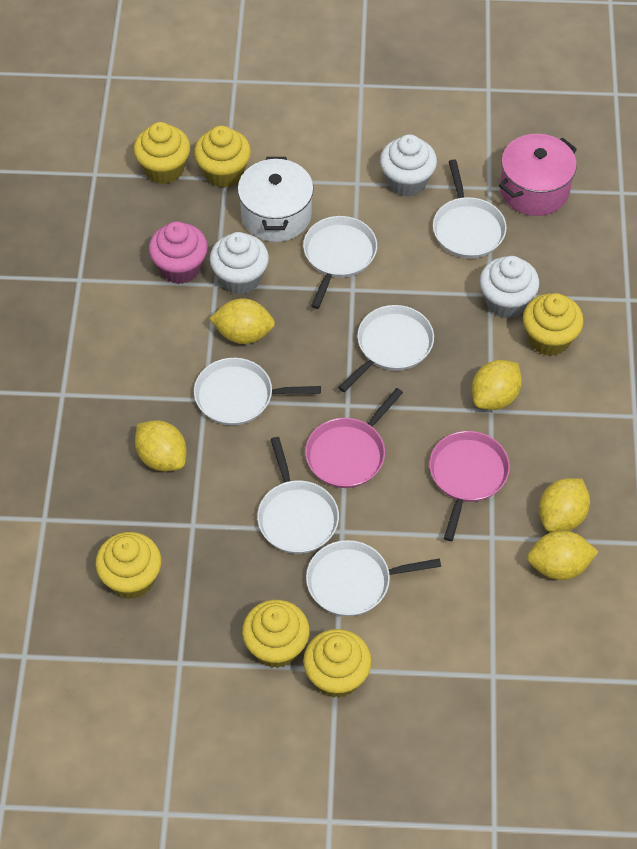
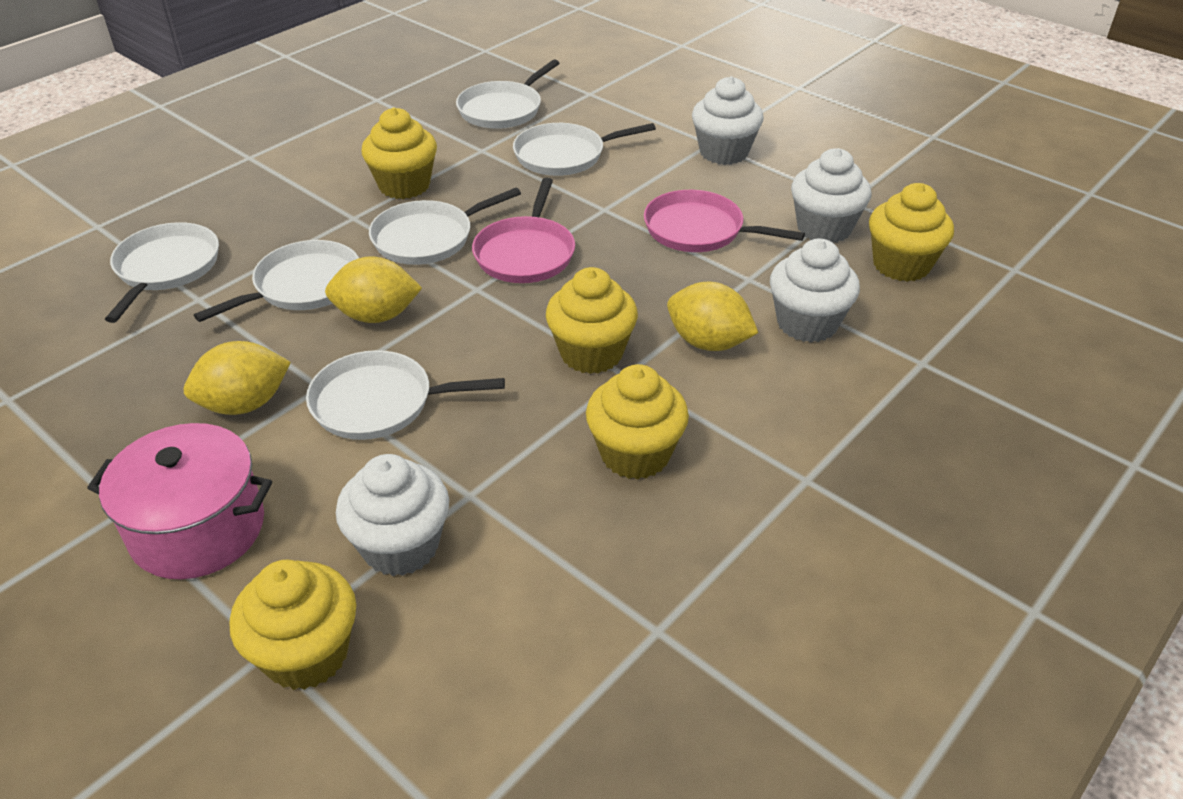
pink cupcake: [149,221,208,284] = 1 -> none = 0
white cupcake: [210,232,269,295] [380,134,437,197] [480,256,539,318] = 3 -> [336,454,449,576] [692,76,764,165] [770,239,860,342] [791,148,871,243] = 4
white pot: [238,157,314,242] = 1 -> none = 0
yellow cupcake: [95,532,162,599] [134,122,190,184] [194,126,251,188] [242,600,310,668] [303,629,372,698] [523,293,584,356] = 6 -> [230,560,356,690] [362,108,437,199] [546,267,638,374] [586,364,689,479] [869,183,954,282] = 5
yellow lemon: [135,420,187,472] [209,298,275,344] [472,360,522,410] [527,530,598,580] [539,478,590,532] = 5 -> [184,341,291,415] [325,256,422,323] [667,282,758,351] = 3

